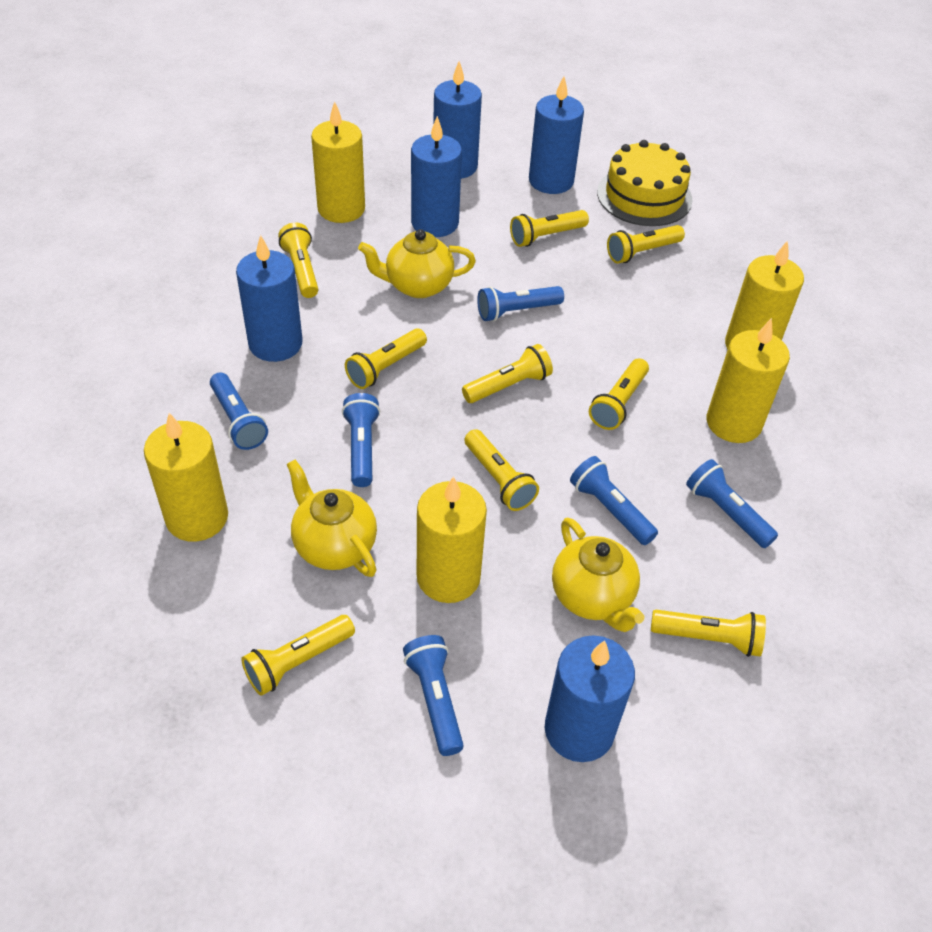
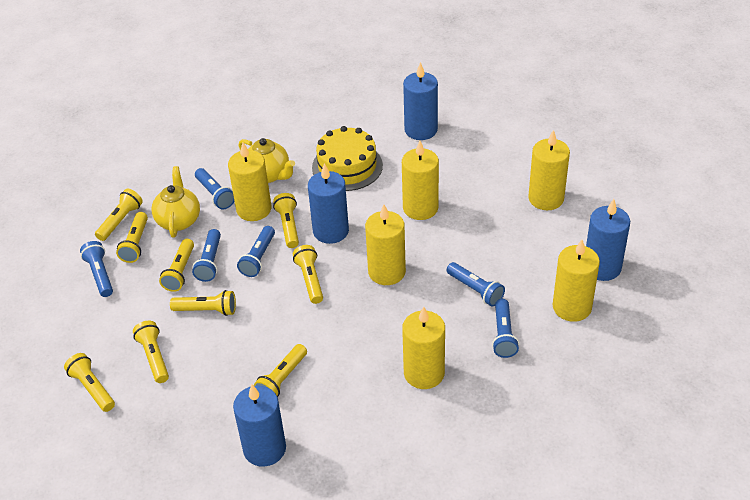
blue candle: [236,235,303,362] [411,116,462,237] [433,61,482,179] [529,76,584,194] [545,635,635,762] = 5 -> [233,384,286,467] [308,163,349,244] [403,62,438,140] [586,199,630,281] = 4
yellow candle: [144,413,228,542] [311,101,365,223] [417,476,487,603] [707,318,790,443] [725,240,804,350] = 5 -> [228,142,272,221] [365,205,406,285] [402,141,439,220] [402,306,445,389] [528,130,570,210] [553,239,600,322] = 6
yellow teapot: [287,459,377,577] [358,229,476,298] [552,518,644,632] = 3 -> [152,166,200,237] [239,138,295,183] = 2

